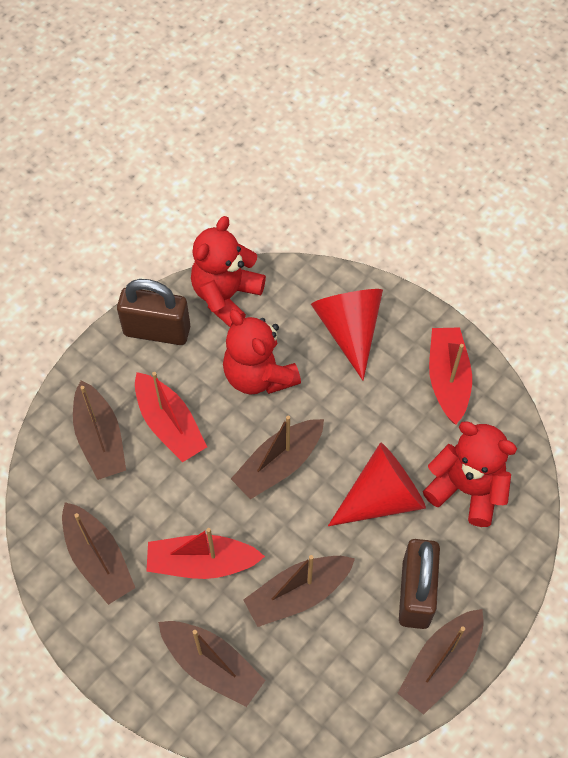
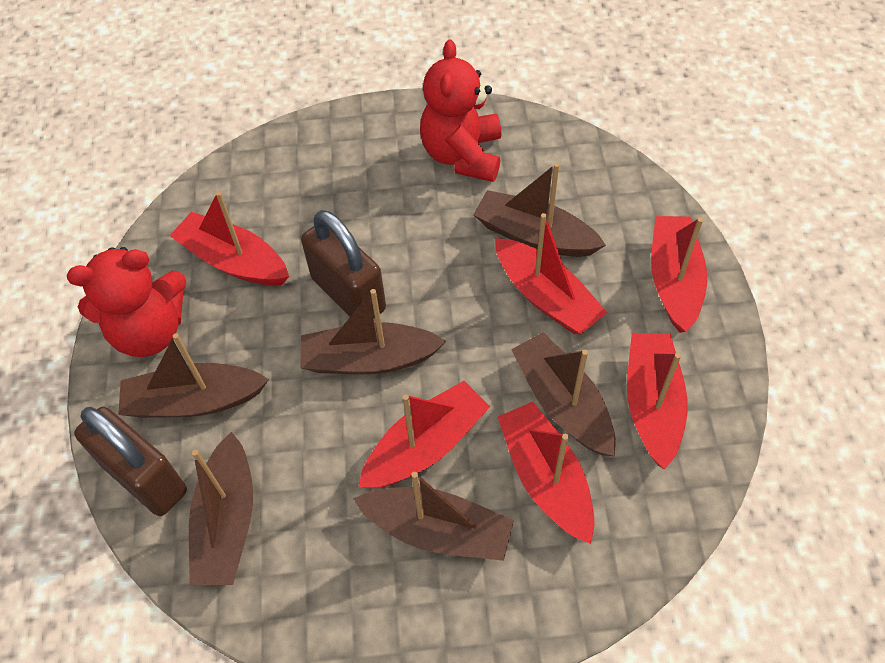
red boat: [135,372,207,462] [146,528,265,579] [429,327,472,424] = 3 -> [170,191,289,285] [358,381,490,488] [495,213,608,334] [498,402,595,544] [627,333,688,469] [651,216,707,333] = 6
red cone: [311,289,383,380] [328,443,426,526] = 2 -> none = 0
red teddy bear: [191,216,266,327] [223,309,301,395] [423,421,517,527] = 3 -> [67,247,186,357] [420,39,501,182] = 2

